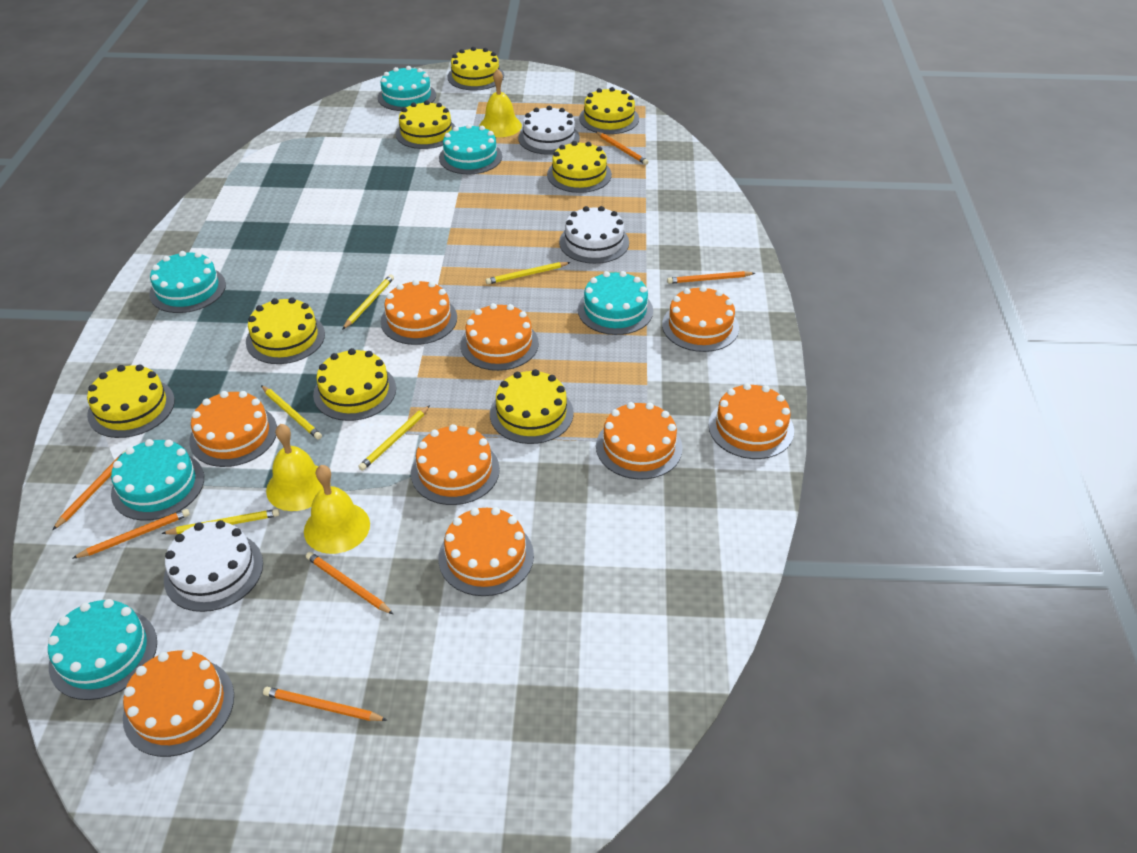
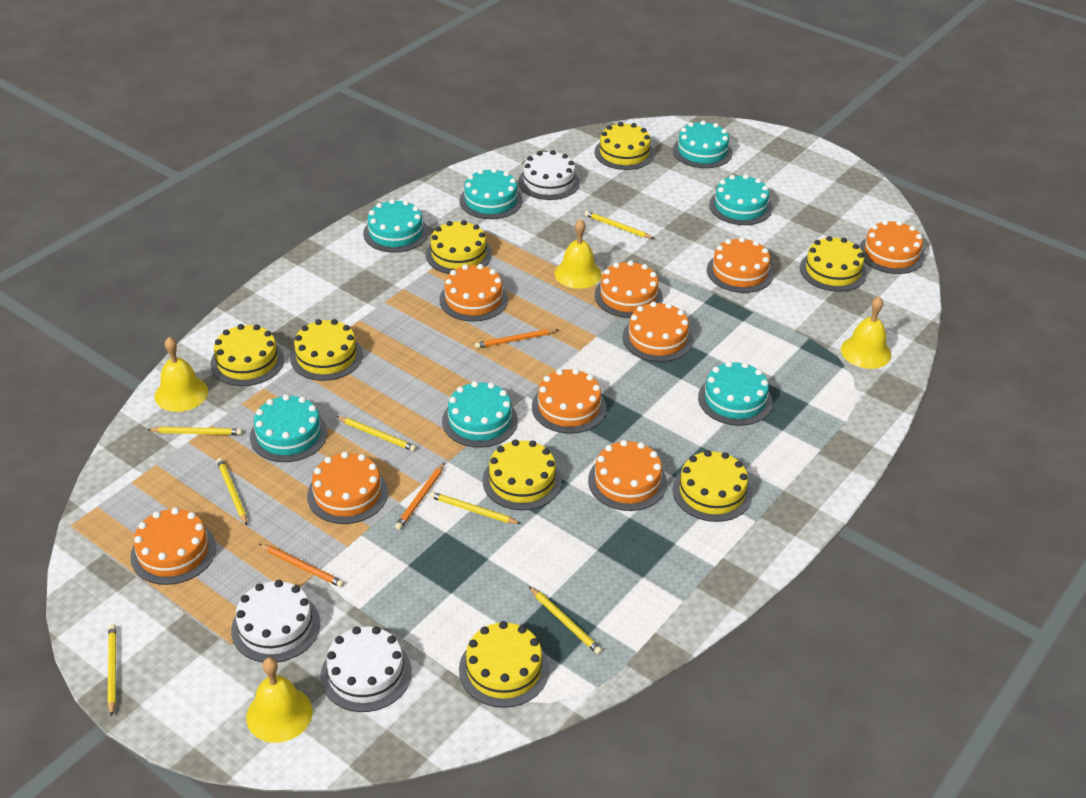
orange pencil: [53,450,126,530] [72,509,190,559] [263,687,387,721] [306,552,393,614] [596,132,648,165] [667,271,755,284] = 6 -> [259,544,344,587] [395,463,445,530] [475,329,558,348] = 3
turquoise cake: [48,599,157,700] [111,439,204,521] [149,251,226,313] [378,66,436,111] [439,124,502,174] [578,271,653,335] = 6 -> [250,394,328,462] [363,199,428,253] [442,381,518,448] [459,168,522,219] [673,120,732,168] [698,361,772,426] [709,174,772,225] = 7
yellow bell: [266,424,331,511] [304,465,370,554] [479,69,522,137] = 3 -> [155,337,208,412] [246,657,313,743] [555,219,602,289] [841,297,892,369] = 4
yellow pencil: [161,509,280,534] [261,385,322,440] [342,275,394,330] [358,405,430,471] [486,262,571,284] = 5 -> [108,624,116,717] [147,427,242,435] [217,458,247,525] [336,416,416,451] [430,492,521,524] [529,586,602,655] [585,211,655,239] = 7

